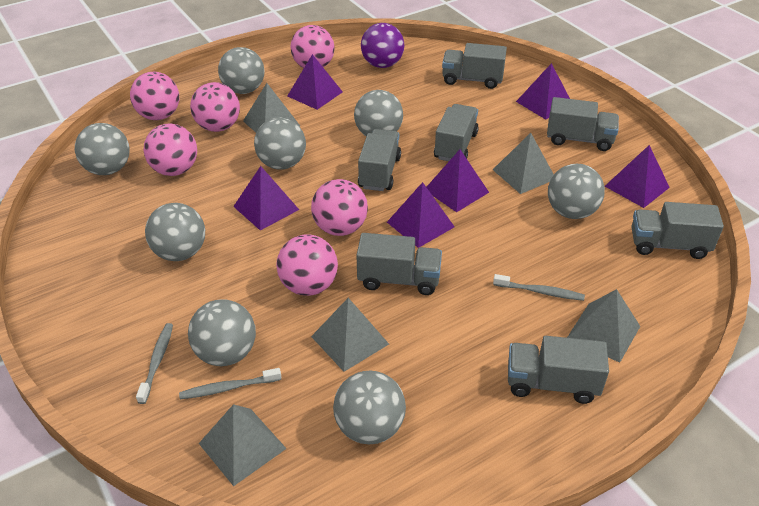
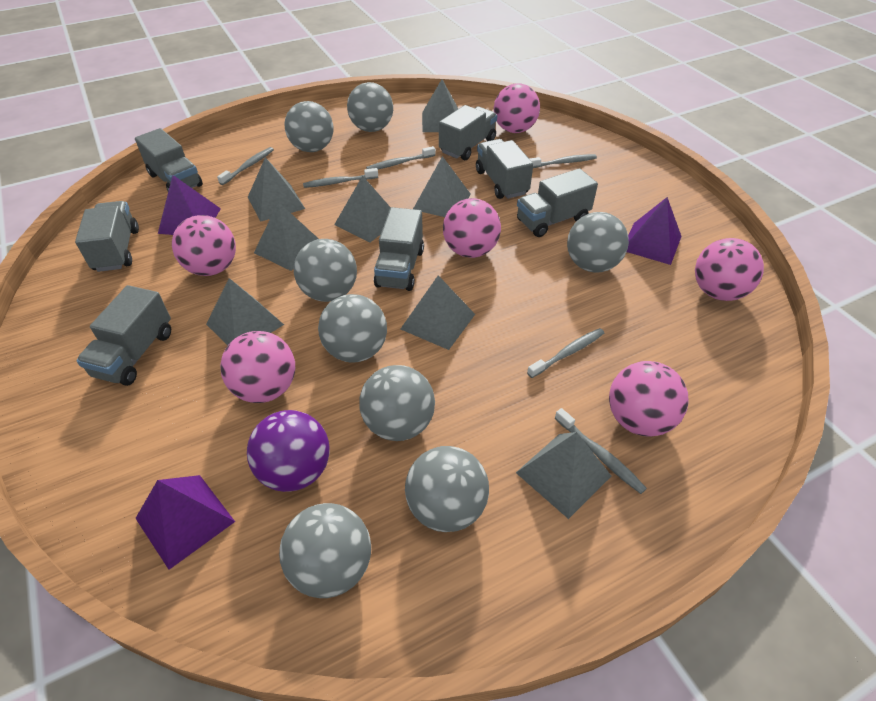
grey pyramid: [199,404,287,486] [243,83,300,133] [311,298,389,372] [493,133,554,194] [567,289,640,363] = 5 -> [206,278,284,345] [248,157,305,222] [254,202,319,271] [334,176,391,243] [401,275,475,350] [413,156,471,217] [422,79,458,132] [516,432,611,519] = 8
grey toothbrush: [136,323,173,404] [179,368,281,399] [493,274,585,301] = 3 -> [217,147,274,185] [303,168,378,188] [366,146,435,169] [527,328,604,378] [529,154,597,168] [555,408,647,494] = 6
purple pyramid: [233,166,299,230] [287,54,343,110] [387,182,455,248] [427,149,489,212] [516,63,570,120] [605,145,670,208] = 6 -> [135,475,235,570] [158,175,221,235] [627,197,682,265] = 3

